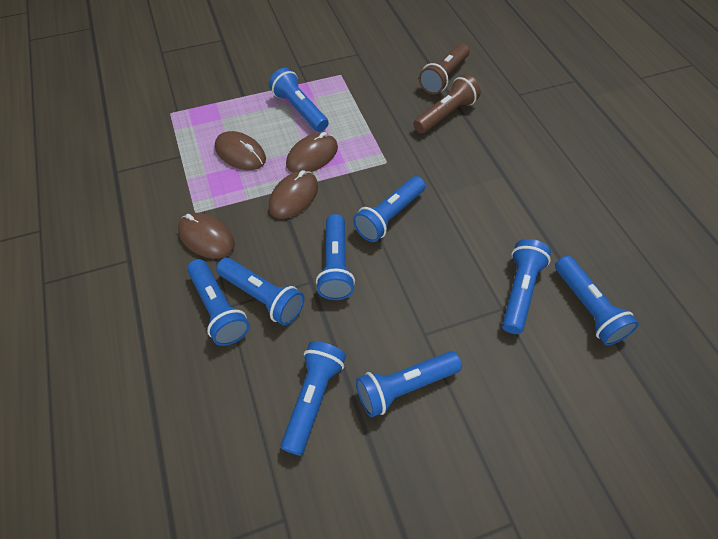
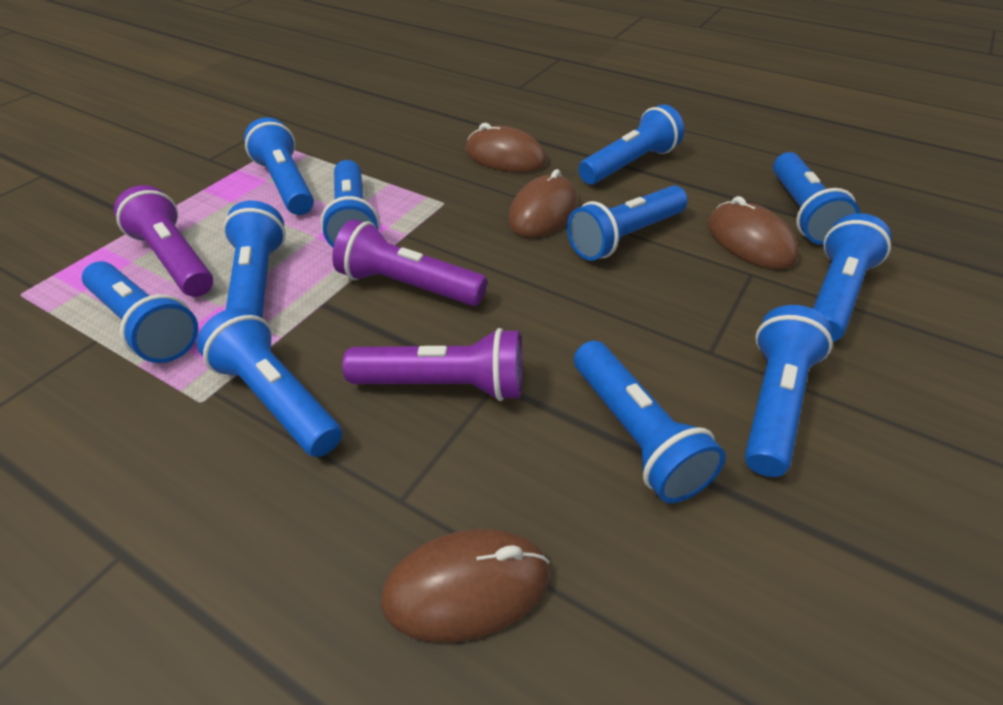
blue flashlight: [187,259,250,346] [216,258,305,326] [269,68,328,132] [281,341,346,456] [316,214,355,300] [353,176,425,242] [356,351,462,417] [502,239,551,334] [555,256,639,346] = 9 -> [82,261,198,363] [197,308,342,457] [223,201,286,318] [244,117,314,215] [321,160,380,248] [567,186,688,261] [574,341,726,503] [578,104,684,184] [744,305,833,477] [773,152,860,245] [813,213,891,342] = 11
brown flashlight: [413,74,481,134] [419,43,469,94] = 2 -> none = 0
purple flashlight: none = 0 -> [114,185,213,297] [332,219,487,306] [343,328,522,401] = 3

